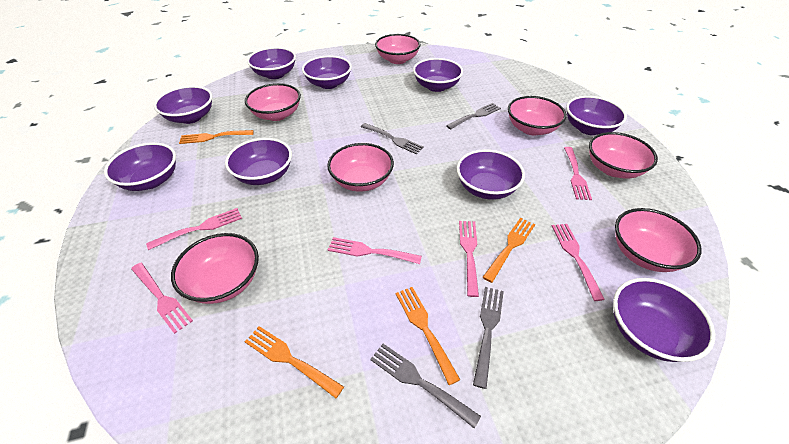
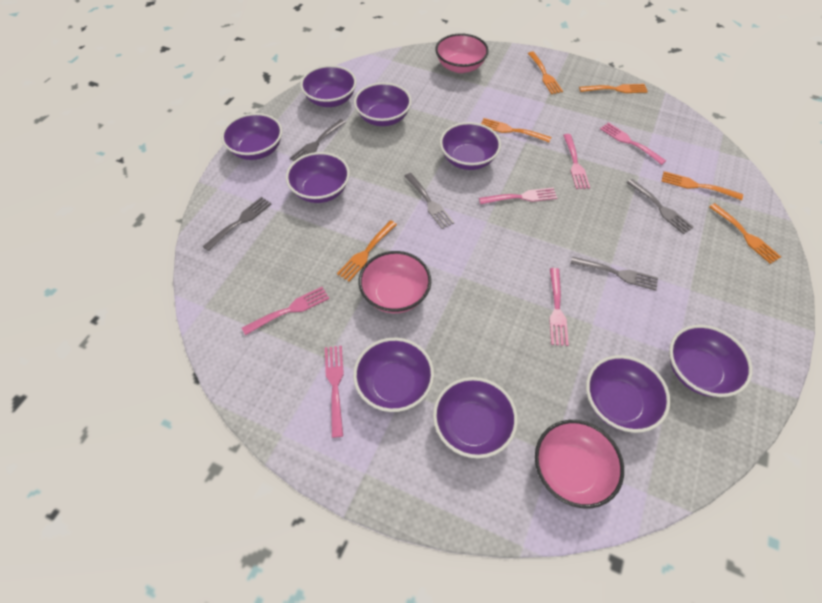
grey fork: [361,123,424,154] [370,344,481,428] [446,103,501,130] [473,287,504,389] = 4 -> [203,197,271,251] [289,119,346,161] [404,173,455,229] [571,256,658,291] [626,179,694,234] = 5
orange fork: [179,130,254,144] [245,326,344,398] [396,287,460,385] [483,218,535,283] = 4 -> [337,220,397,281] [481,118,551,142] [528,52,563,94] [579,84,648,93] [662,171,743,200] [709,203,781,264] = 6
pink bowl: [171,233,259,304] [245,83,301,121] [327,143,394,192] [375,34,421,64] [508,96,567,135] [589,132,658,178] [615,208,702,272] = 7 -> [359,251,431,313] [435,33,489,73] [535,420,624,509] = 3

